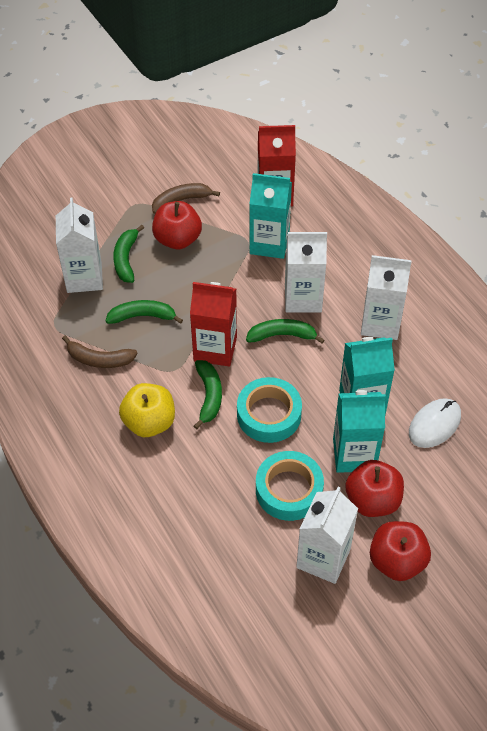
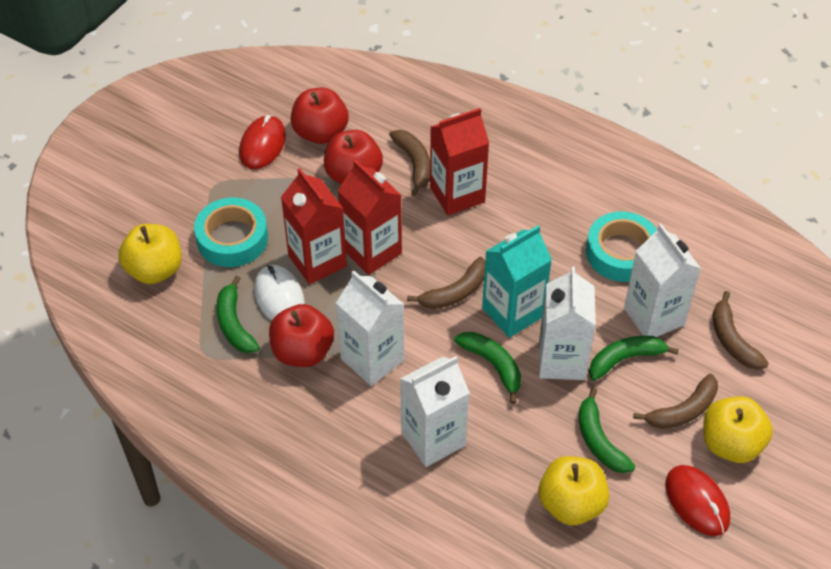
brown banana: [62,335,138,368] [152,183,220,214] = 2 -> [389,130,430,196] [407,257,485,309] [633,374,718,429] [713,291,769,369] = 4
red carton: [190,282,237,367] [258,125,296,207] = 2 -> [281,168,347,285] [337,160,402,275] [430,108,489,216] = 3
red mouse: none = 0 -> [239,115,286,169] [665,465,730,536] = 2
turquoise carton: [249,173,292,259] [333,390,386,473] [339,337,395,415] = 3 -> [482,225,552,338] = 1
yellow apple: [119,383,175,437] = 1 -> [119,224,182,284] [538,456,609,525] [703,396,773,463] = 3

